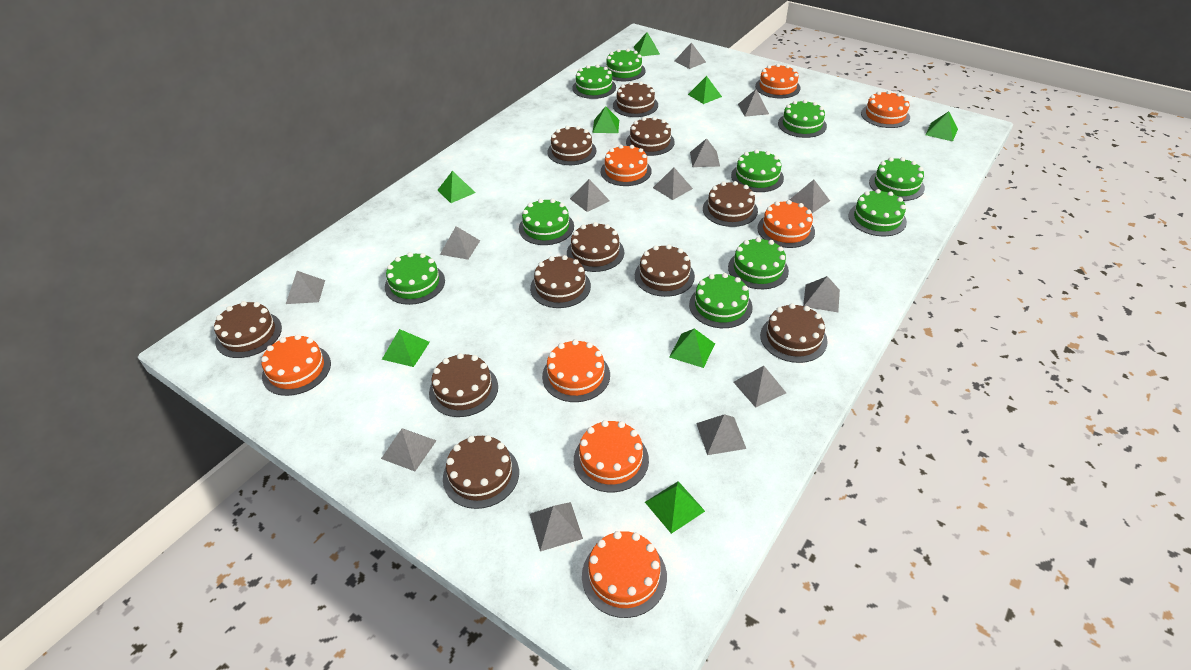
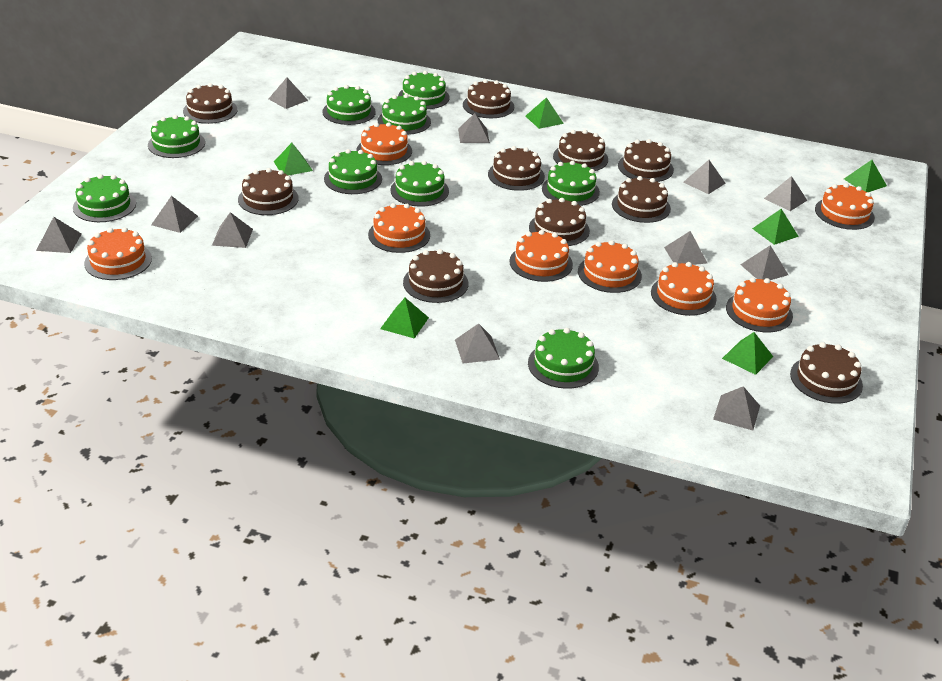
brown cake: [214,301,282,358] [429,353,498,417] [443,435,519,509] [530,255,591,308] [547,126,597,165] [567,222,624,272] [613,82,658,117] [626,117,675,156] [635,244,695,297] [703,181,758,227] [760,303,828,363] = 11 -> [183,83,237,124] [238,168,298,215] [403,249,468,303] [463,79,514,118] [488,146,545,191] [529,198,590,246] [553,130,608,171] [612,176,671,223] [618,139,674,182] [790,342,863,404] = 10
green cake: [385,252,445,305] [519,199,574,245] [572,65,616,99] [605,49,645,81] [689,273,753,328] [728,237,789,289] [731,149,784,192] [778,100,827,138] [849,189,907,236] [869,157,925,201] = 10 -> [73,174,136,222] [148,115,205,158] [322,85,376,125] [324,149,382,194] [378,94,431,135] [390,161,449,207] [398,71,450,109] [528,328,599,389] [542,161,600,206] = 9
green pyramid: [382,329,430,367] [437,171,476,203] [593,106,619,133] [634,32,660,56] [645,481,705,534] [669,328,715,368] [688,76,722,104] [925,111,958,142] = 8 -> [274,143,313,176] [380,298,429,339] [526,97,564,129] [722,332,773,375] [752,209,799,245] [844,160,887,192] = 6
grey pyramid: [286,271,325,304] [381,429,437,471] [440,226,480,260] [530,502,583,551] [570,179,610,212] [653,167,693,200] [675,42,706,69] [690,138,720,167] [696,414,746,455] [733,366,786,408] [738,89,769,117] [790,179,830,213] [803,276,840,312] = 13 -> [36,217,81,253] [151,196,198,233] [212,212,253,248] [269,78,308,109] [455,324,500,363] [458,113,490,143] [664,231,707,265] [683,160,726,194] [713,386,760,430] [740,245,788,280] [764,176,807,211] = 11

